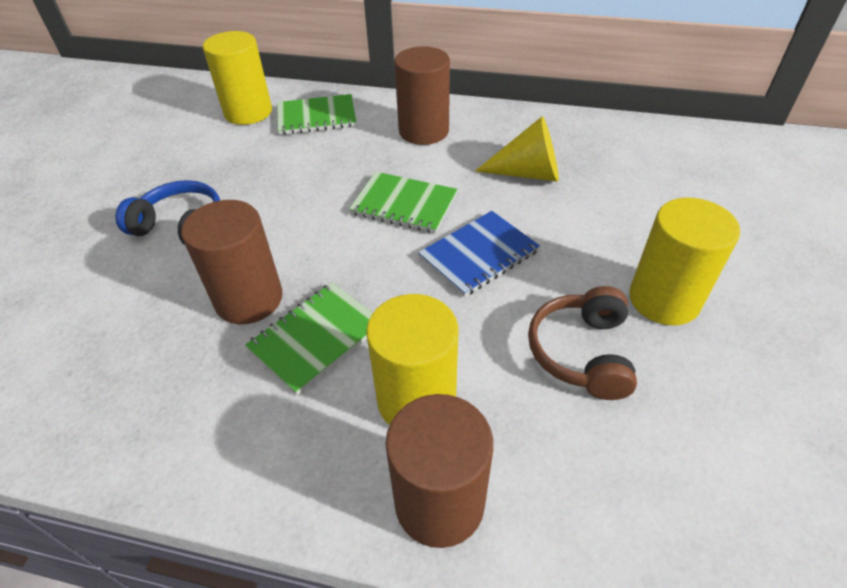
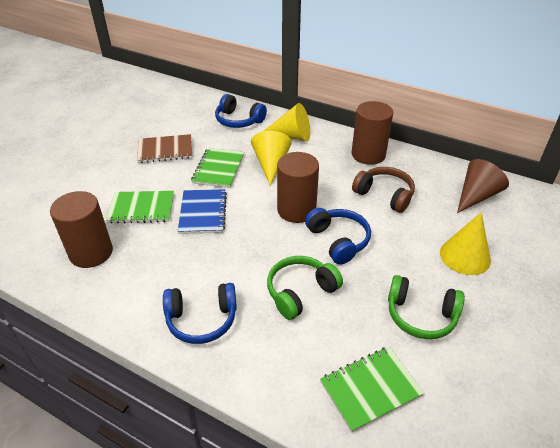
blue headphones: [115,180,220,245] = 1 -> [163,283,237,344] [215,94,267,128] [305,208,371,265] = 3
brown cone: none = 0 -> [457,159,509,213] = 1
brown notebook: none = 0 -> [137,134,192,163] = 1
green headphones: none = 0 -> [267,256,343,320] [388,275,465,339] = 2
yellow cone: [475,116,559,182] = 1 -> [251,131,292,186] [262,103,310,141] [440,212,491,275] = 3
yellow cylinder: [203,31,272,125] [366,294,459,425] [629,198,740,326] = 3 -> none = 0

